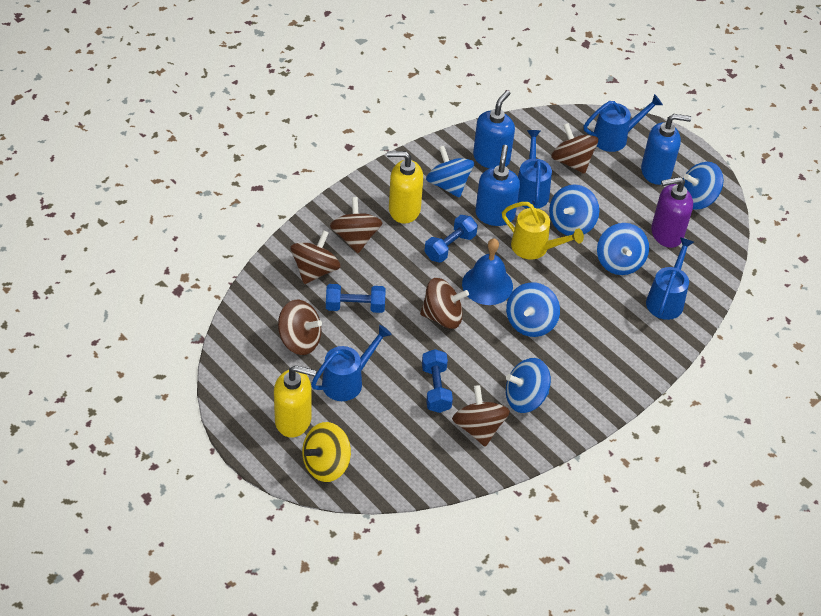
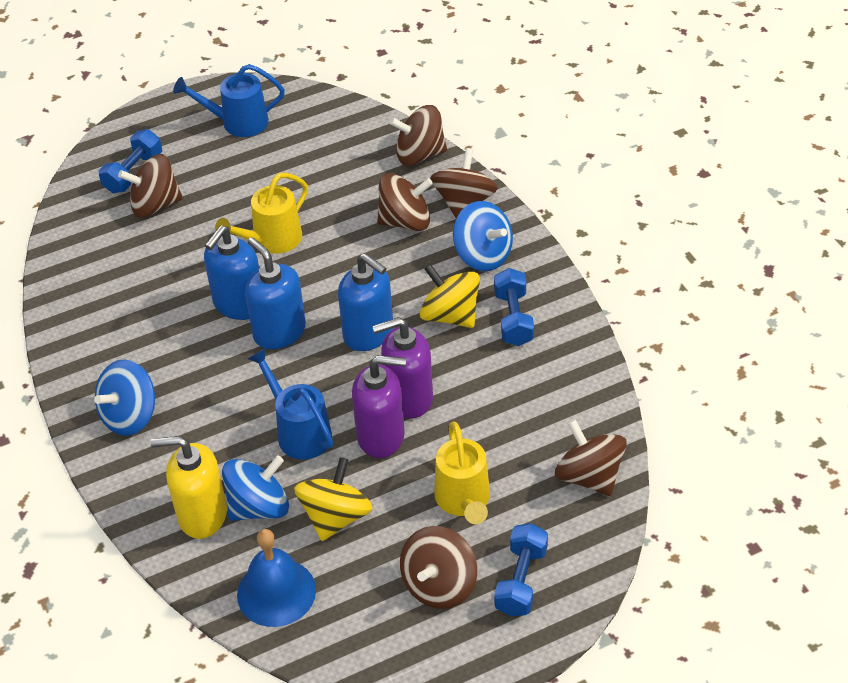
blue spinning top: [426,146,474,198] [506,282,560,337] [506,358,551,413] [549,184,599,236] [597,223,649,275] [683,162,724,210] = 6 -> [94,360,155,436] [222,455,289,521] [453,201,513,271] = 3
blue watering can: [311,325,392,401] [517,130,552,208] [584,94,663,152] [646,237,694,320] = 4 -> [173,64,285,137] [248,348,333,460] = 2
purple soap dispenser: [651,177,693,248] = 1 -> [352,355,406,458] [372,317,433,418] = 2
yellow soap dispenser: [274,365,316,438] [387,151,423,223] = 2 -> [151,436,227,539] = 1
yellow spinning top: [302,422,351,482] = 1 -> [294,457,372,541] [420,264,480,328] = 2
yellow watering can: [502,202,584,259] = 1 -> [215,173,308,254] [434,421,490,524] = 2

